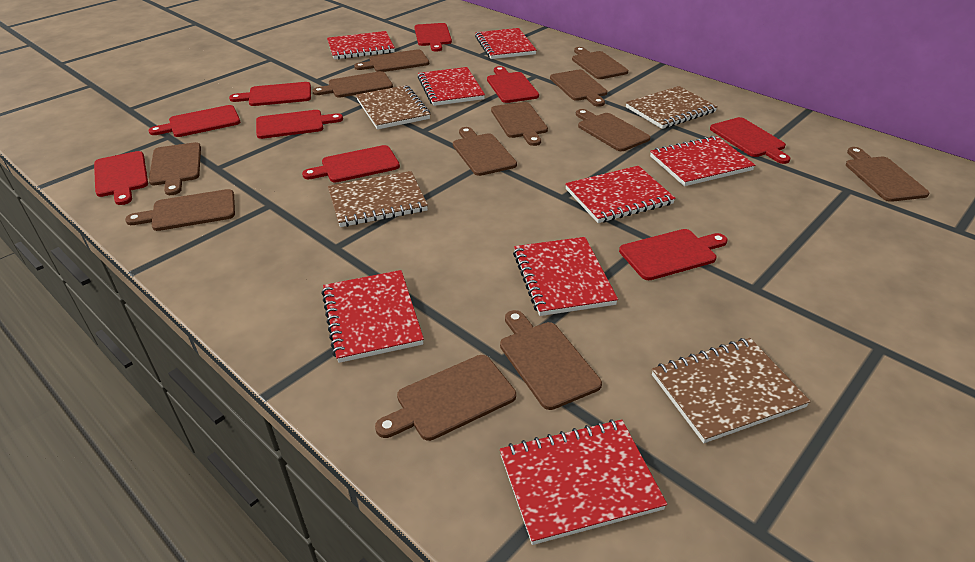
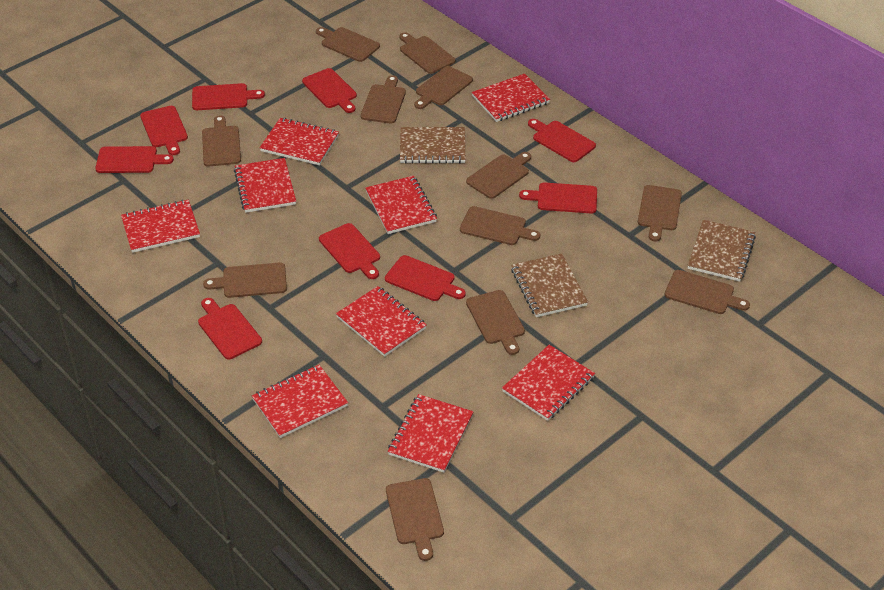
brown notebook: [328,171,428,227] [356,85,430,130] [626,86,718,129] [652,338,811,443] = 4 -> [400,127,466,164] [511,253,588,317] [688,220,756,282] = 3
red notebook: [321,270,424,363] [327,31,395,59] [418,67,485,106] [475,28,537,59] [500,419,667,545] [513,237,618,316] [565,166,675,223] [650,136,755,186] = 8 -> [121,200,200,253] [234,158,296,213] [252,365,348,438] [260,118,339,165] [336,286,427,357] [365,176,437,234] [388,394,473,473] [472,73,550,122] [502,345,595,421] = 9

